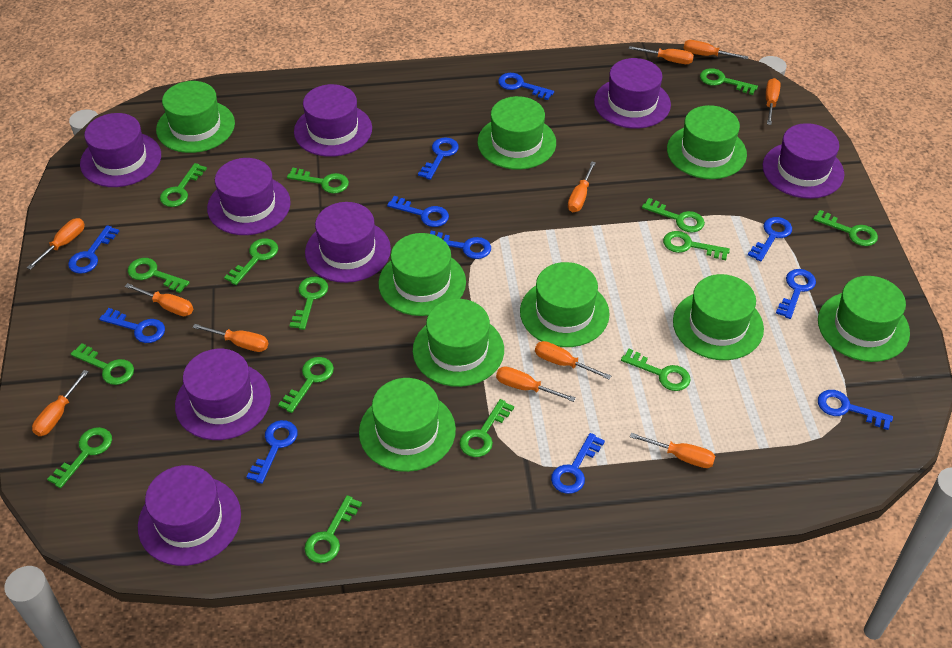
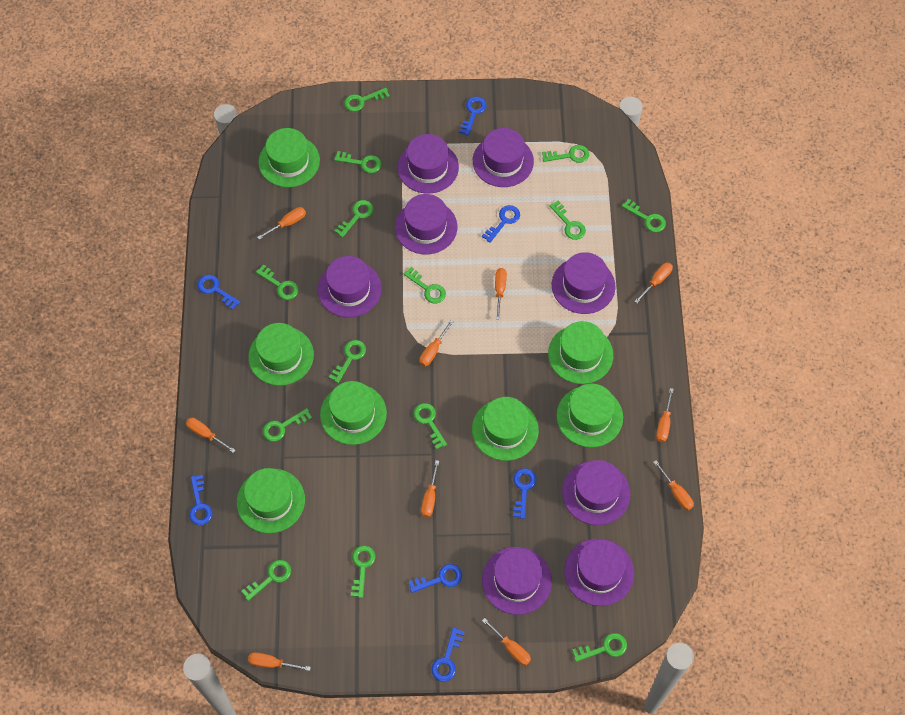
blue key: [68,225,119,274] [99,308,165,343] [247,420,298,484] [387,196,449,227] [418,137,459,180] [430,231,491,259] [498,73,554,100] [551,433,605,494] [748,217,792,262] [776,269,816,319] [818,390,893,430] = 11 -> [189,475,213,525] [197,275,240,310] [408,564,462,593] [432,627,465,682] [459,97,486,136] [482,205,520,243] [513,468,536,519] = 7
green hat: [156,81,235,153] [359,378,456,472] [378,233,466,316] [413,299,504,387] [477,96,556,170] [520,262,610,347] [667,105,747,179] [673,274,764,360] [818,276,910,362] = 9 -> [237,468,305,533] [248,323,314,386] [258,128,320,187] [320,381,387,445] [472,397,539,461] [548,321,613,384] [556,384,623,448] = 7
green key: [47,427,112,488] [71,343,134,385] [128,258,190,293] [160,163,207,207] [224,238,278,285] [278,357,334,413] [287,168,349,194] [289,277,328,330] [304,495,362,563] [459,399,514,457] [621,349,691,391] [642,198,705,233] [663,231,730,260] [700,68,758,95] [813,210,878,246] = 15 -> [241,560,291,601] [256,264,299,300] [263,408,312,442] [329,340,366,383] [334,151,381,173] [334,200,373,238] [344,88,390,112] [351,545,376,598] [404,267,446,303] [413,403,447,450] [542,145,589,163] [549,200,586,240] [572,633,627,662] [622,199,666,232] = 14
orange screwdriver: [27,218,85,270] [32,370,89,436] [125,283,193,316] [192,324,268,352] [496,366,575,402] [535,341,611,379] [568,162,596,212] [629,46,694,64] [630,433,715,468] [683,40,749,59] [766,78,780,125] = 11 -> [186,418,235,453] [248,652,311,671] [257,207,306,240] [420,320,454,366] [421,460,439,517] [482,618,531,665] [495,268,507,319] [634,262,673,303] [653,460,694,510] [656,388,674,442] = 10

